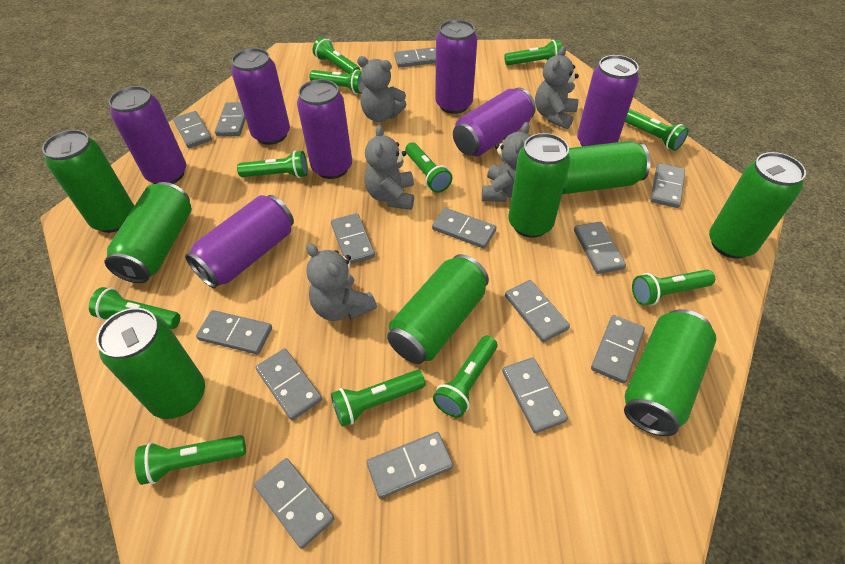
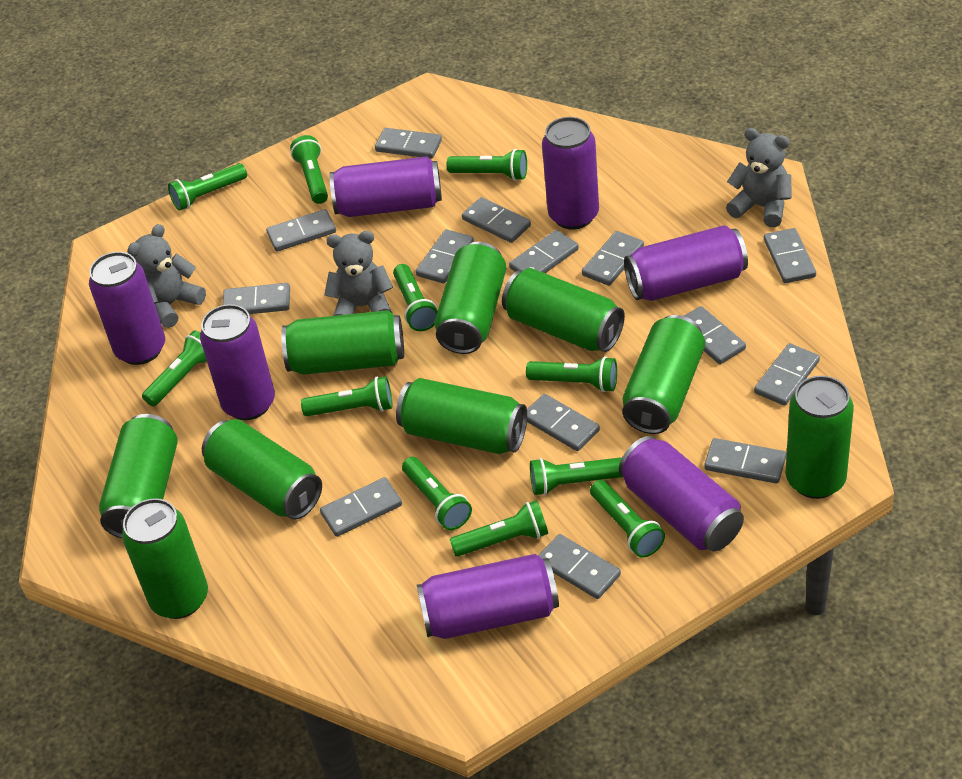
green can: [42,130,134,233] [96,308,205,419] [105,182,192,283] [387,254,489,364] [508,133,571,238] [562,141,651,194] [624,309,716,436] [709,152,806,259] = 8 -> [99,414,178,538] [122,498,208,619] [202,419,322,520] [281,310,404,375] [396,378,527,454] [435,242,506,354] [502,268,625,352] [622,315,705,434] [785,376,854,499] = 9
grey teddy bear: [306,243,377,321] [357,56,407,122] [365,125,414,210] [482,122,530,202] [535,46,579,129] = 5 -> [127,224,206,328] [324,231,393,316] [726,128,792,227] = 3

